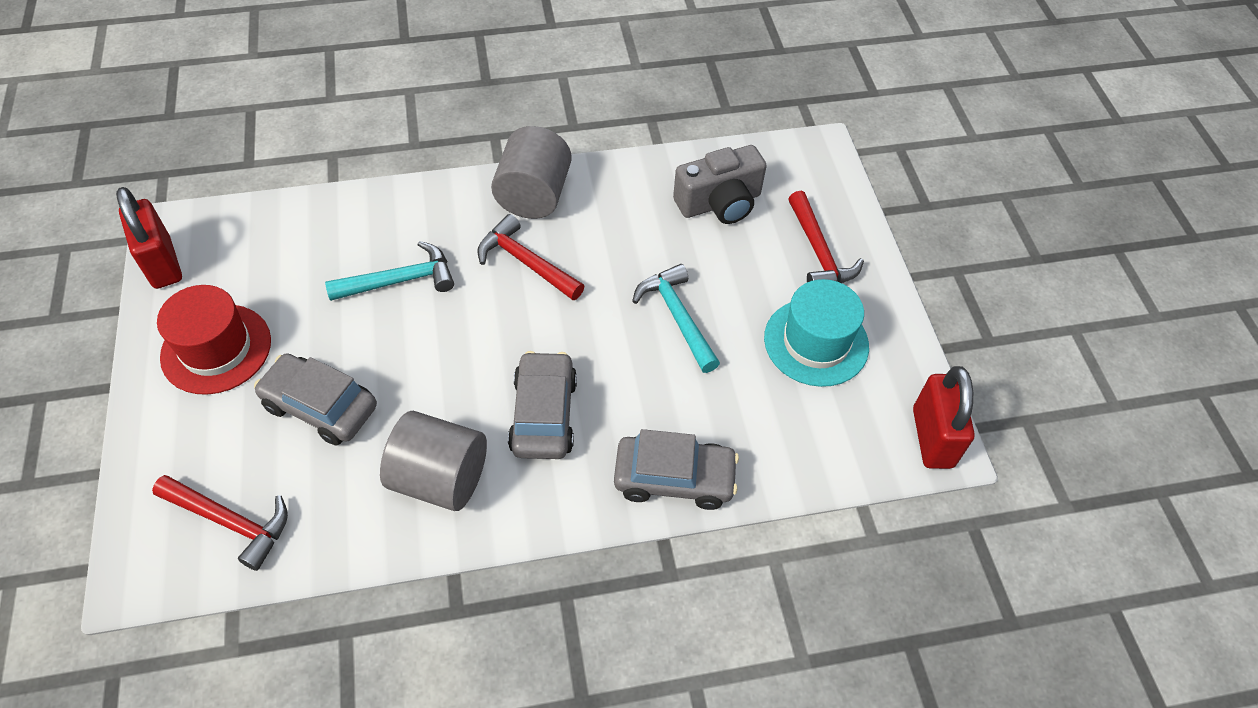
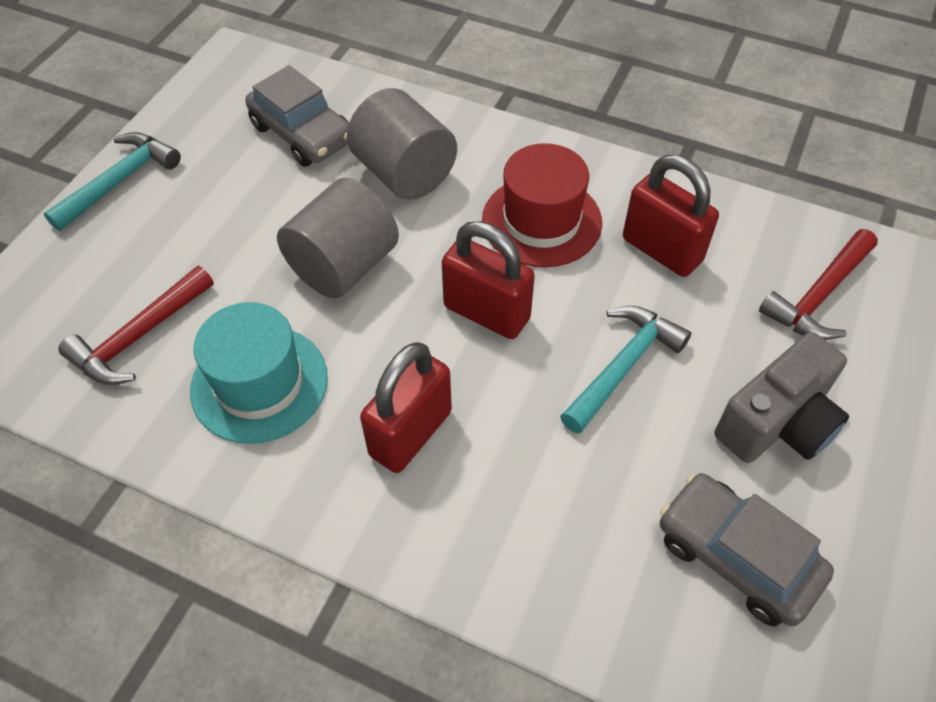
grey car: [254,353,377,445] [508,351,577,459] [614,429,739,510] = 3 -> [245,65,349,167] [660,473,834,626] = 2
red hammer: [152,475,288,571] [477,214,584,300] [788,191,864,283] = 3 -> [58,266,214,385] [759,229,878,340] = 2
red padlock: [116,187,182,289] [913,366,975,469] = 2 -> [360,342,452,473] [442,221,535,339] [623,155,719,277] = 3

